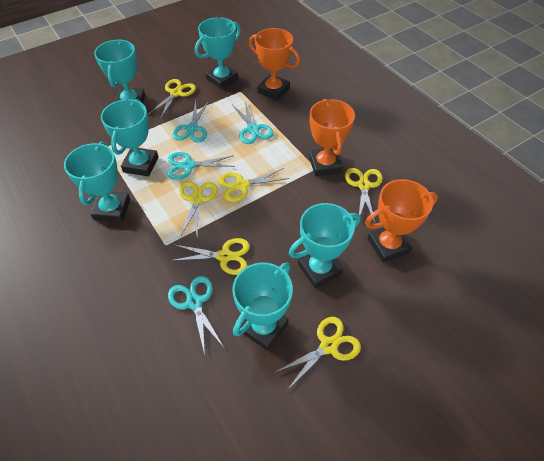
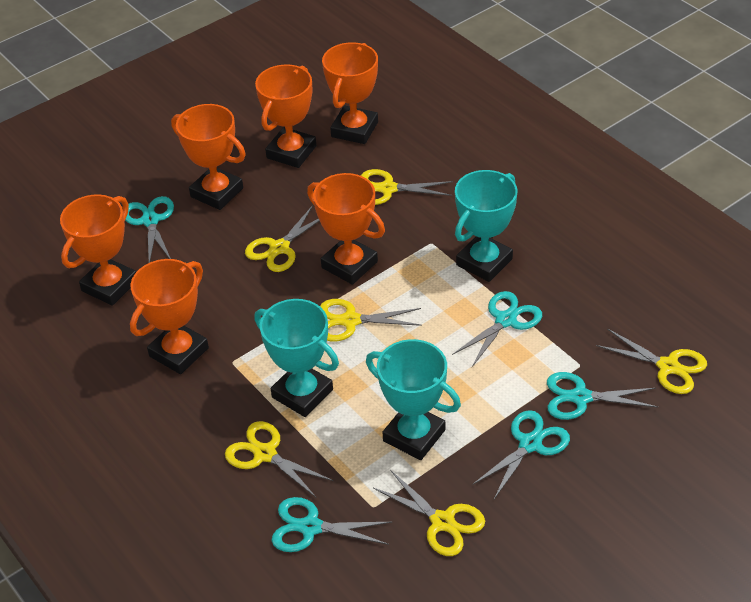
orange trophy: [249,28,300,101] [309,99,355,176] [365,179,438,263] = 3 -> [60,194,136,306] [130,259,209,374] [171,104,246,210] [255,64,317,168] [307,173,385,285] [322,42,378,144] = 6
turquoise scissors: [167,152,235,180] [168,276,224,355] [172,100,209,143] [233,101,274,144] = 4 -> [125,196,174,263] [271,497,392,552] [452,291,542,367] [472,410,570,499] [547,372,658,420] = 5
turquoise trophy: [64,142,130,222] [94,40,145,104] [101,99,159,177] [195,17,241,89] [232,262,293,351] [289,203,360,288] = 6 -> [254,299,339,417] [366,339,461,460] [455,170,517,282] = 3

